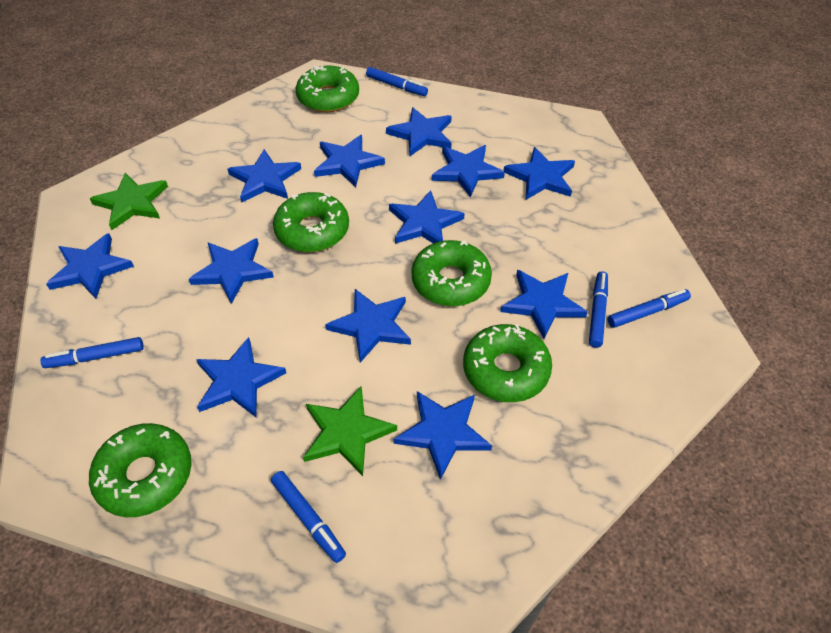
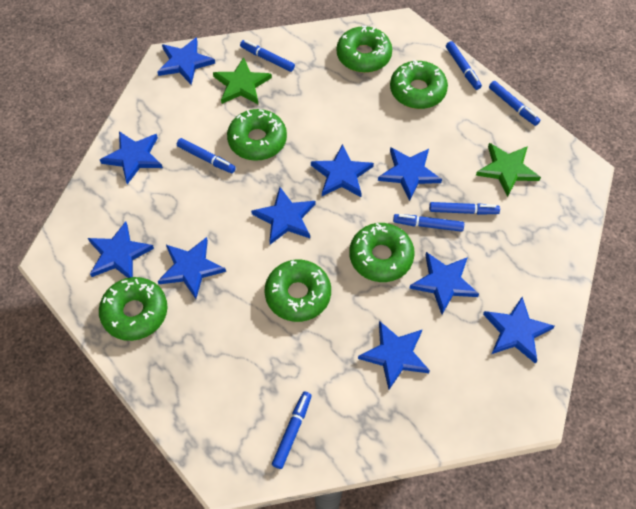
blue marker: [40,337,144,368] [271,471,346,563] [366,67,428,96] [589,271,608,348] [608,289,691,328] = 5 -> [177,138,236,173] [240,40,295,72] [272,392,312,469] [393,214,464,232] [429,202,500,215] [446,41,482,90] [489,81,540,126] = 7
blue star: [46,233,134,299] [189,238,274,304] [196,337,286,417] [228,149,301,202] [314,135,385,187] [325,289,411,363] [386,107,452,156] [389,190,465,244] [394,391,492,480] [432,145,505,198] [500,270,588,339] [504,147,575,200] = 12 -> [88,221,154,278] [100,131,163,184] [157,37,215,85] [158,237,226,299] [251,187,316,245] [311,144,374,197] [358,321,430,390] [378,147,442,201] [409,252,479,314] [483,297,555,364] = 10
green donut: [89,423,192,517] [273,192,349,252] [295,65,359,112] [411,240,492,306] [463,324,552,402] = 5 -> [99,277,168,341] [227,109,287,161] [265,260,331,322] [337,26,392,73] [349,223,415,282] [390,60,448,109] = 6

